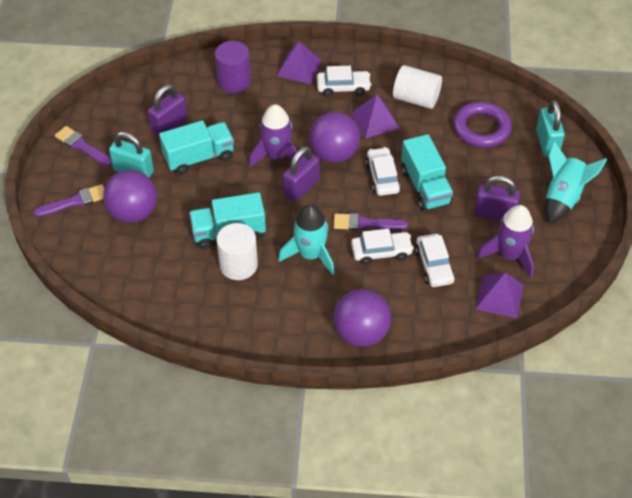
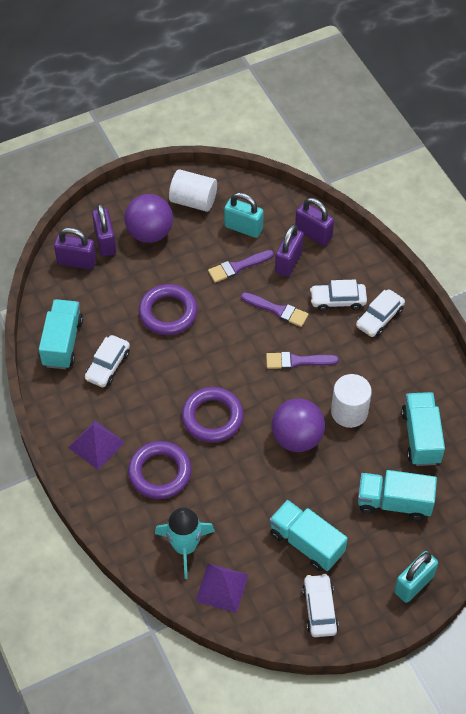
purple ball: [103,170,157,223] [309,112,360,163] [334,289,391,347] = 3 -> [124,194,173,243] [272,399,325,452] = 2
purple cylinder: [215,41,251,93] = 1 -> none = 0
purple padlock: [148,84,188,138] [283,146,319,202] [474,175,520,221] = 3 -> [54,227,96,270] [92,203,116,256] [275,224,304,277] [295,198,334,246] = 4
purple pyramid: [277,42,322,84] [351,94,399,138] [475,273,524,318] = 3 -> [68,421,125,470] [195,563,249,613] = 2
purple ring: [453,102,511,148] = 1 -> [128,441,192,499] [139,284,198,335] [182,387,244,442] = 3
purple rocket: [249,104,297,168] [477,205,534,278] = 2 -> none = 0
turquoise rocket: [278,204,334,275] [545,141,607,224] = 2 -> [155,507,215,579] = 1
turquoise truck: [159,120,234,175] [189,192,266,249] [401,134,453,211] = 3 -> [39,299,83,369] [269,500,348,571] [358,470,437,521] [401,392,445,466] = 4

